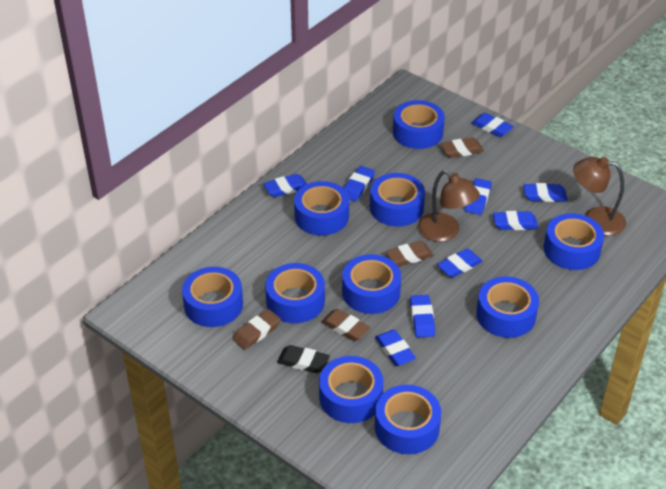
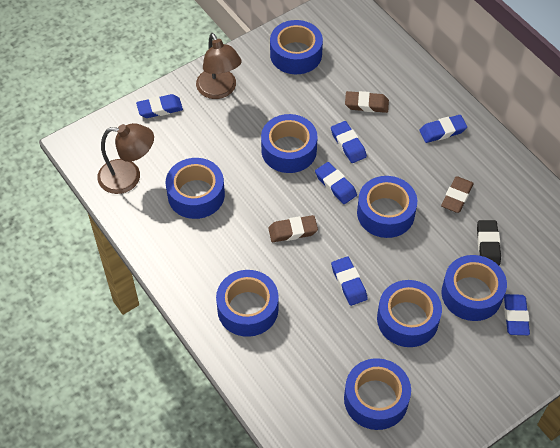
blue eraser: [263,174,307,197] [344,166,375,201] [375,330,416,366] [410,295,435,338] [437,249,483,278] [465,178,492,215] [471,113,514,137] [493,211,538,230] [523,183,567,202] = 9 -> [136,94,183,118] [315,162,357,204] [331,121,367,163] [331,257,368,306] [419,115,467,143] [504,294,530,335] = 6
blue tape: [182,267,243,327] [265,263,325,323] [294,181,349,236] [319,356,383,423] [342,254,401,314] [370,173,425,227] [375,385,441,454] [393,100,445,149] [476,276,539,338] [544,213,604,270] = 10 -> [166,158,225,219] [216,270,279,337] [261,114,318,173] [270,20,323,74] [344,358,411,430] [357,176,417,238] [377,280,442,347] [442,255,507,321] = 8
brown eraser: [233,309,281,350] [321,309,370,341] [386,241,434,267] [440,137,484,158] = 4 -> [268,215,318,242] [345,91,389,113] [441,176,474,213] = 3

